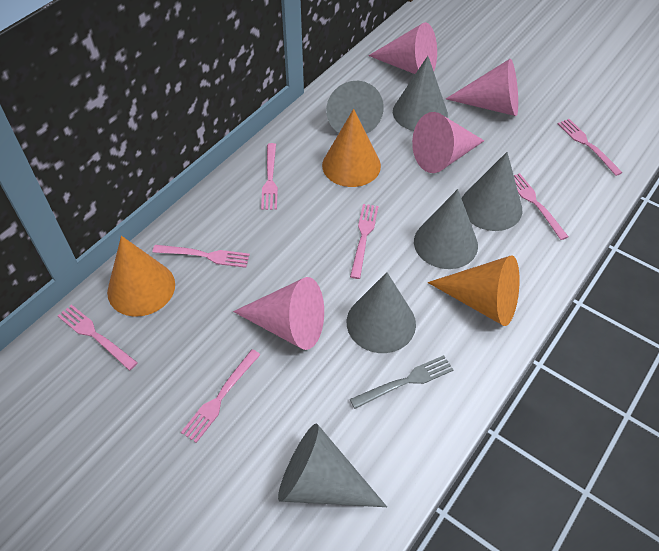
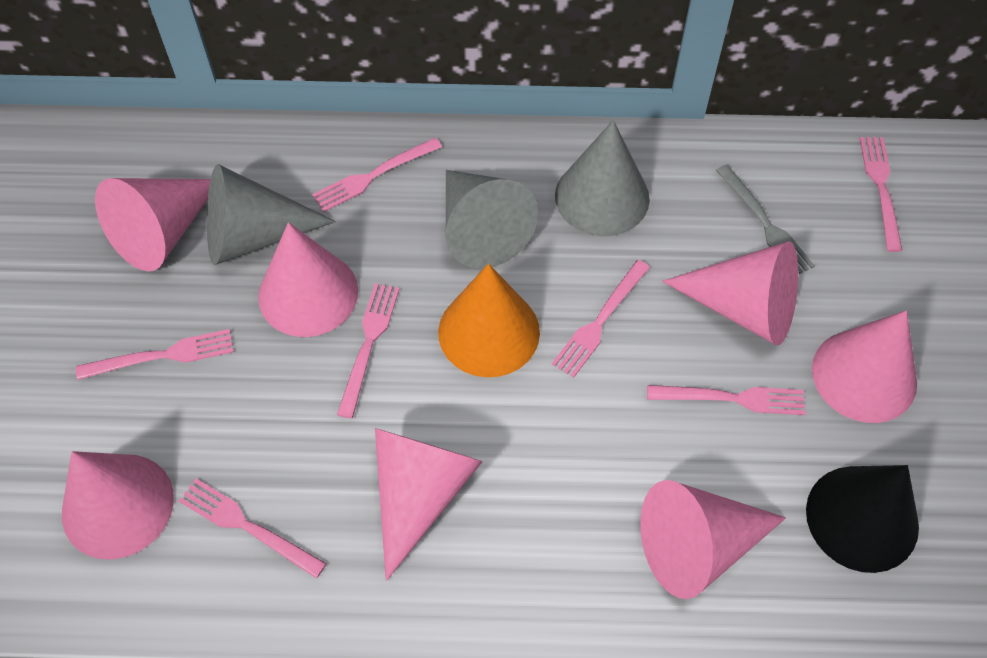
black cone: none = 0 -> [806,465,919,573] = 1
grey cone: [278,423,387,507] [326,81,384,134] [347,272,416,353] [393,56,448,131] [414,189,478,269] [462,152,522,231] = 6 -> [207,164,336,265] [446,170,538,268] [555,120,650,236] = 3
orange cone: [107,236,175,317] [322,109,381,187] [428,255,520,326] = 3 -> [438,263,540,377] = 1
pink cone: [233,277,324,350] [368,22,437,74] [412,112,484,173] [446,59,518,116] = 4 -> [62,451,174,560] [95,178,211,271] [258,222,358,337] [375,428,483,581] [640,480,786,599] [662,241,798,346] [812,310,917,423] = 7

